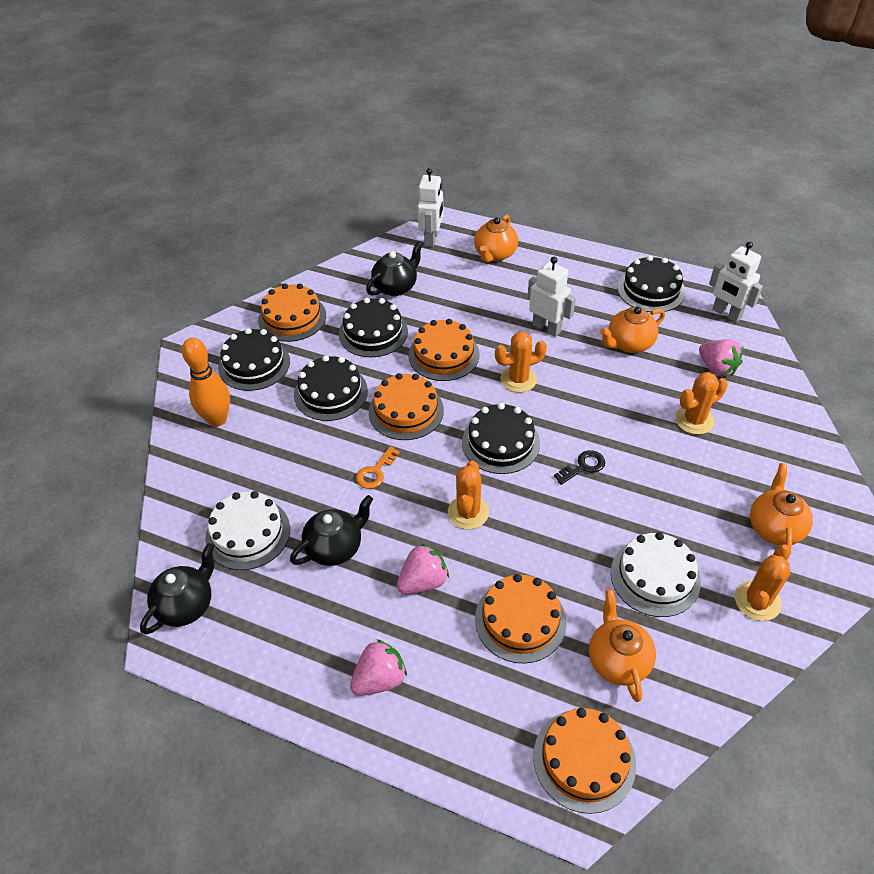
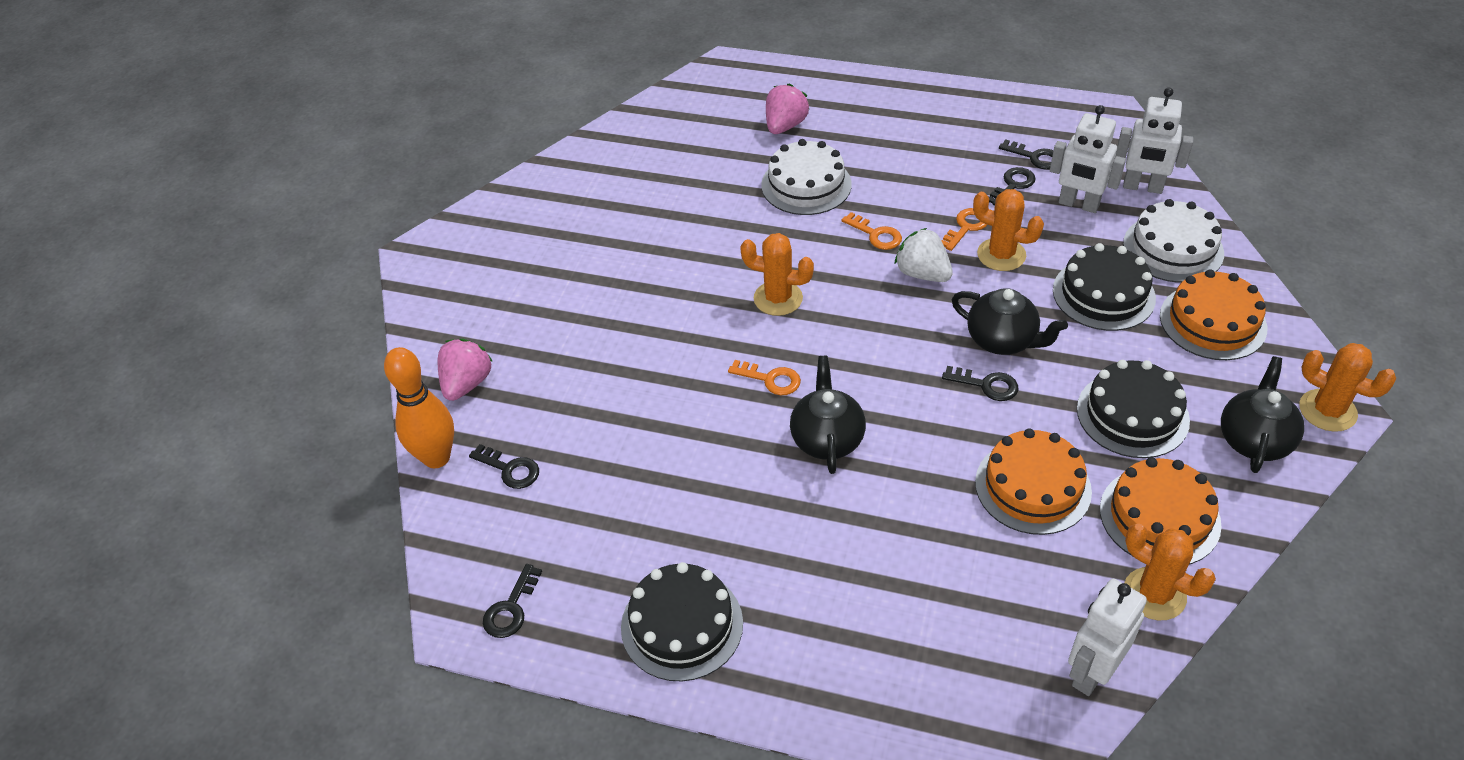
black cake: [218,328,290,391] [294,355,368,421] [339,298,408,357] [462,403,540,474] [617,256,685,312] = 5 -> [621,562,743,681] [1053,243,1156,331] [1077,360,1190,458] = 3
black key: [554,450,605,485] = 1 -> [469,444,539,489] [483,564,542,638] [942,366,1018,401] [988,167,1036,206] [999,139,1054,170] = 5
orange cake: [258,284,326,342] [369,373,444,440] [408,319,479,381] [475,574,567,663] [533,708,636,814] = 5 -> [975,428,1092,535] [1100,457,1222,564] [1160,269,1267,360] = 3
orange key: [356,446,400,489] = 1 -> [728,360,801,395] [841,212,902,250] [941,208,987,251] = 3
orange teapot: [474,215,518,263] [589,589,656,702] [600,307,665,353] [750,463,813,550] = 4 -> none = 0
pink strawberry: [350,639,407,696] [397,544,449,594] [699,339,743,377] = 3 -> [438,339,493,401] [766,84,809,134] = 2
white strawberry: none = 0 -> [894,228,953,282] = 1

